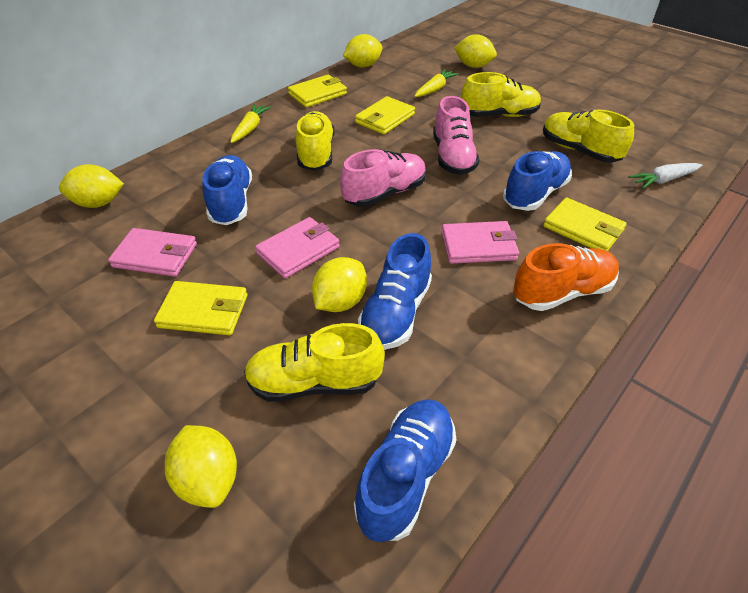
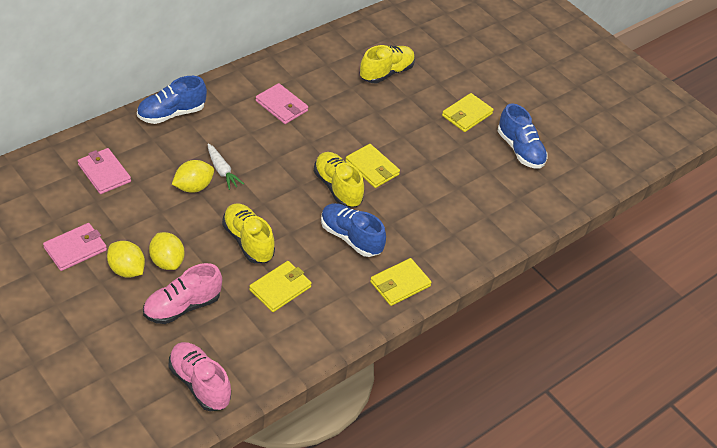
blue shoe: [202,155,252,225] [354,399,457,542] [358,233,432,350] [503,151,572,211] = 4 -> [137,76,207,124] [321,203,386,257] [498,103,548,169] = 3
orange shoe: [513,243,619,311] = 1 -> none = 0
yellow carrot: [231,104,271,143] [415,69,459,97] = 2 -> none = 0
yellow lemon: [59,164,124,208] [165,425,237,508] [312,257,367,312] [343,34,383,68] [454,34,497,68] = 5 -> [107,241,145,277] [149,232,185,270] [172,160,214,193] = 3
yellow shoe: [244,323,385,402] [296,111,334,171] [461,72,541,117] [543,109,634,163] = 4 -> [222,203,275,263] [314,152,364,208] [360,45,415,83] = 3

